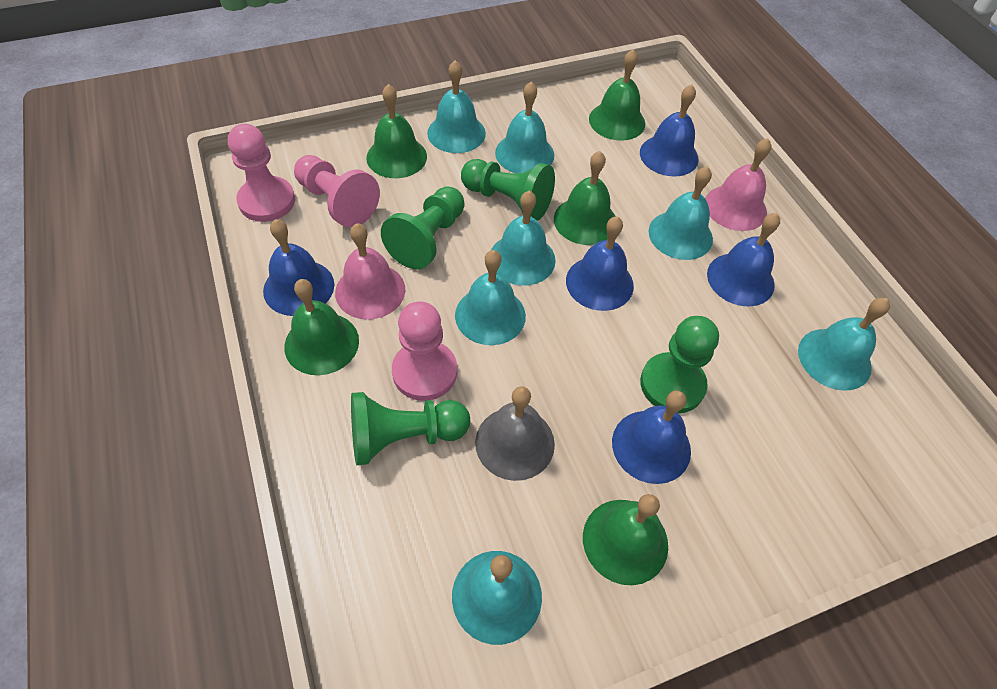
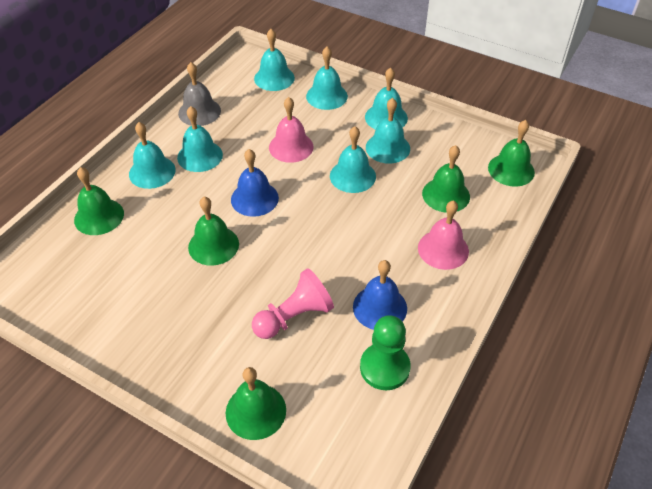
blue bell: [263,219,334,316] [566,216,634,311] [612,390,691,484] [640,84,699,176] [707,213,780,306] = 5 -> [231,149,279,217] [353,260,407,330] = 2
green pawn: [351,392,470,465] [381,186,465,269] [461,159,555,221] [640,316,719,413] = 4 -> [360,315,411,390] = 1
pink pawn: [228,124,295,222] [294,155,380,228] [392,301,457,401] = 3 -> [252,268,334,339] = 1

